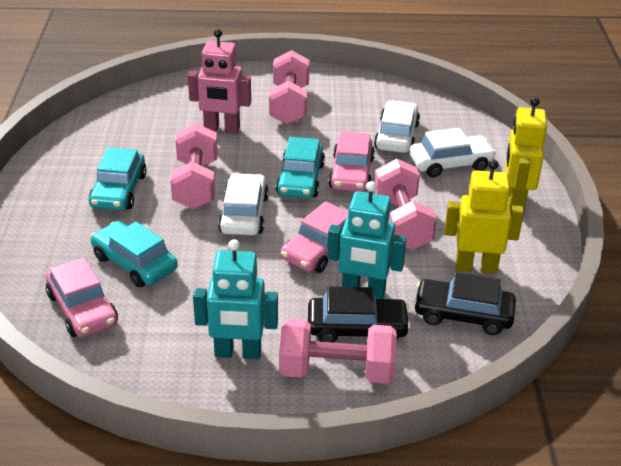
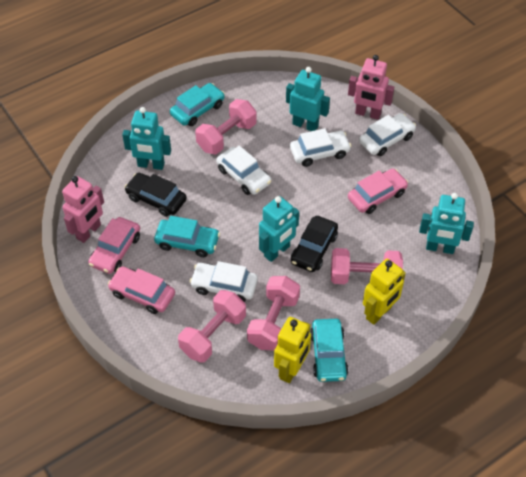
pink robot: [188,29,251,134] = 1 -> [62,176,104,243] [348,55,394,120] = 2
turquoise robot: [193,239,278,359] [327,181,406,299] = 2 -> [122,107,171,170] [259,196,299,262] [286,67,330,131] [419,193,474,254] = 4
white car: [218,173,269,235] [374,101,420,153] [410,128,496,177] = 3 -> [190,261,258,302] [216,146,271,195] [290,128,351,167] [359,113,416,156] = 4

